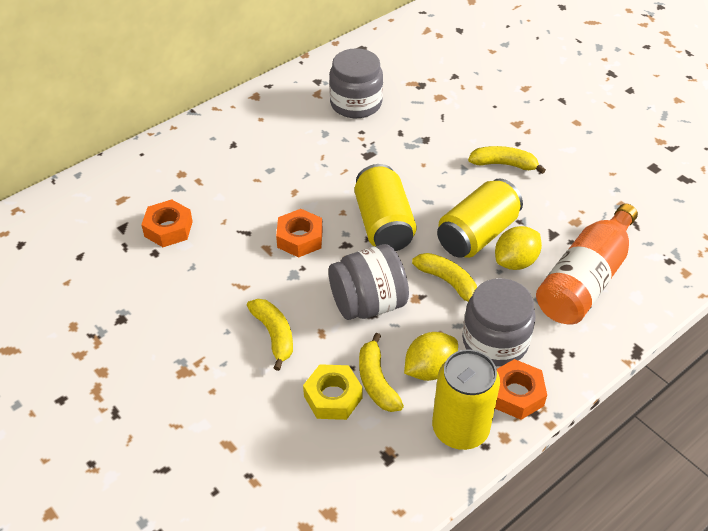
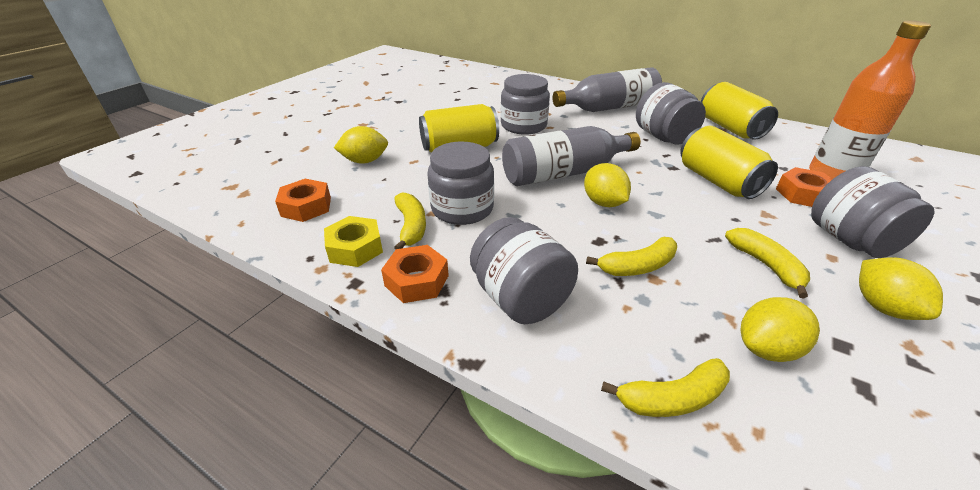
grey bottle: none = 0 -> [502,126,641,186] [552,67,662,112] = 2
grey jar: [329,48,383,118] [329,244,409,320] [462,278,536,366] = 3 -> [427,142,494,225] [470,217,578,324] [501,74,550,135] [636,82,706,145] [811,166,935,258] = 5
yellow lemon: [404,332,458,381] [495,226,542,270] = 2 -> [334,126,388,164] [584,163,631,207] [740,297,820,362] [859,257,943,320] = 4

